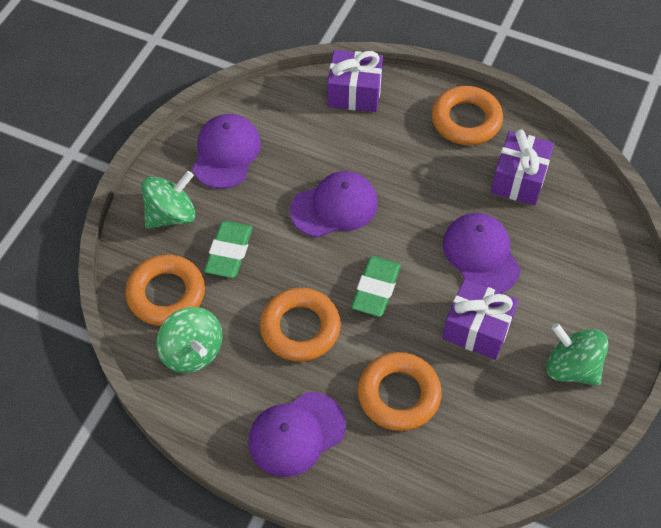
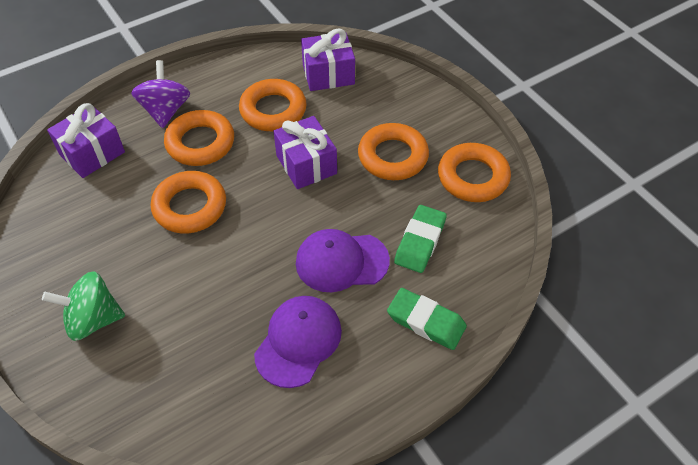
green spinning top: [141,171,196,229] [156,307,222,373] [546,323,609,386] = 3 -> [42,271,125,341] = 1
orange ring: [125,254,205,326] [260,288,341,362] [358,352,442,431] [432,86,503,145] = 4 -> [151,171,226,234] [164,110,234,166] [239,79,307,131] [358,123,429,180] [438,143,511,202] = 5
purple cap: [192,114,261,189] [248,392,346,477] [290,171,378,238] [443,213,521,293] = 4 -> [254,296,342,388] [296,229,390,292] = 2
purple spinning top: none = 0 -> [131,60,190,128] = 1

